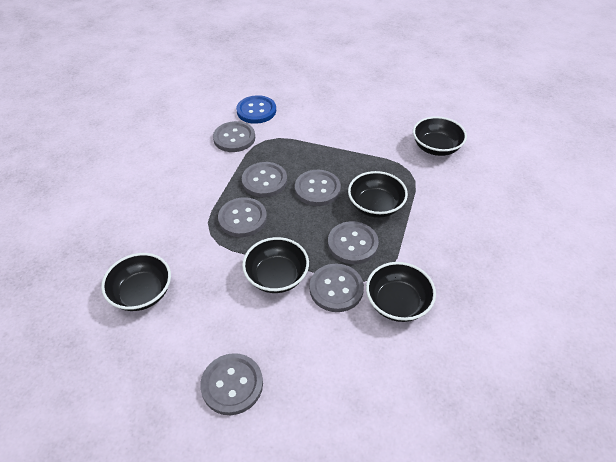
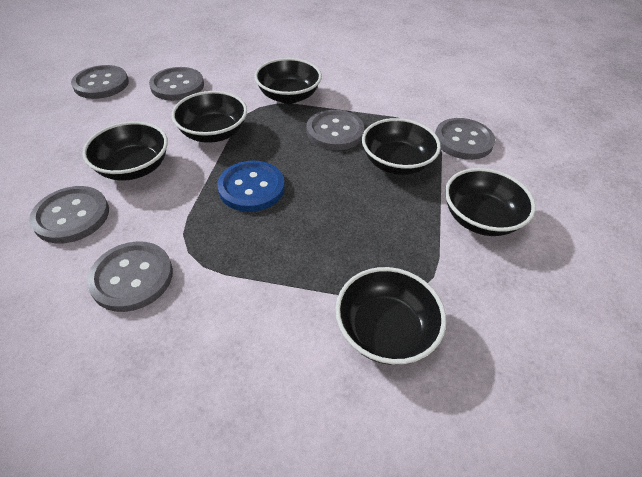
black bowl: [101,253,171,311] [242,237,309,293] [348,171,408,218] [366,262,436,322] [413,116,467,156] = 5 -> [82,121,168,181] [171,91,247,143] [254,58,322,104] [335,267,446,365] [362,118,441,175] [445,168,536,236] = 6
grey button: [200,353,263,415] [213,121,255,152] [218,197,267,237] [242,162,287,197] [295,170,341,206] [310,264,364,312] [328,221,379,264] = 7 -> [29,186,109,244] [71,65,129,99] [87,241,173,312] [149,67,204,101] [306,109,364,150] [435,118,495,160] = 6

